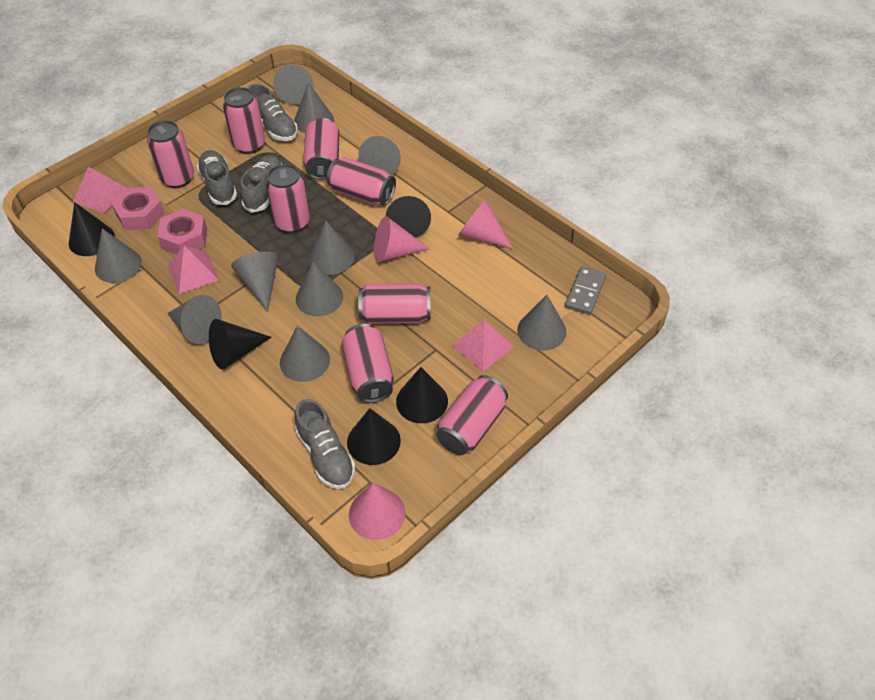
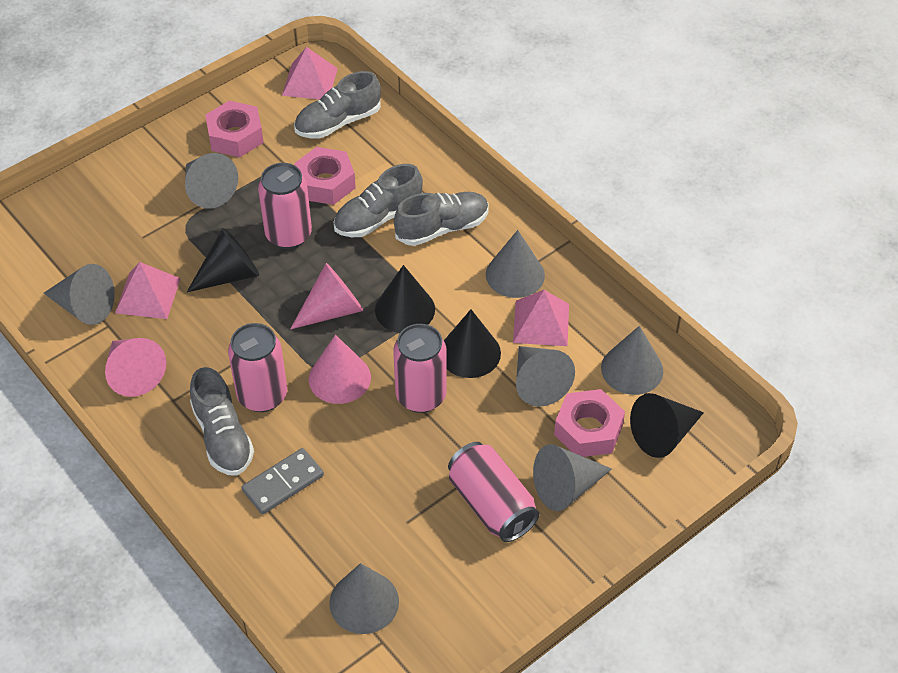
black cone: [69,202,115,256] [209,319,272,370] [347,408,401,465] [386,196,431,238] [396,367,448,423] = 5 -> [187,228,259,292] [375,265,435,333] [444,309,501,378] [630,393,704,458] = 4
grey cone: [95,228,142,283] [167,295,222,344] [231,252,278,312] [273,64,314,105] [280,326,330,382] [294,82,334,133] [296,261,343,316] [308,221,354,275] [358,136,401,175] [517,295,566,350] = 10 -> [44,264,115,325] [185,153,238,209] [329,563,399,634] [486,230,545,298] [516,346,575,407] [533,444,612,511] [601,326,663,395] = 7
pink can: [147,120,194,188] [223,87,265,154] [266,164,310,233] [303,118,340,180] [327,157,396,206] [342,324,394,403] [358,283,431,324] [437,375,508,455] = 8 -> [228,323,287,412] [258,163,312,249] [393,324,447,413] [448,442,539,542] = 4
pink nut: [111,187,165,230] [157,209,207,255] = 2 -> [205,101,264,157] [294,147,356,205] [554,389,625,457] = 3

